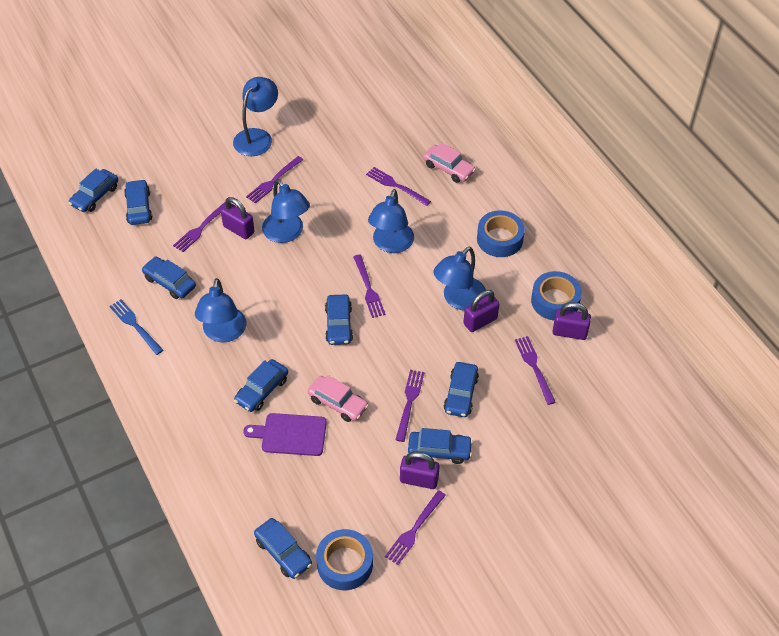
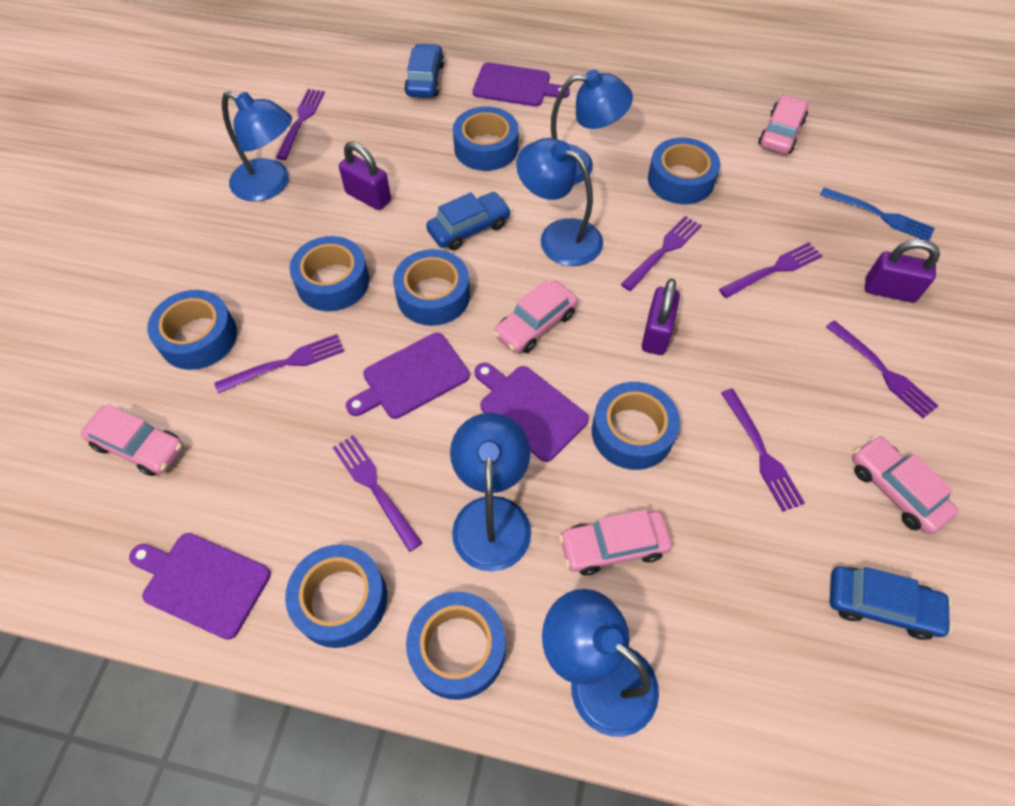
blue car: [69,168,118,212] [124,179,152,225] [142,257,196,299] [234,359,288,412] [254,518,312,579] [325,294,353,345] [408,428,473,464] [444,362,479,417] = 8 -> [404,43,444,98] [426,192,511,250] [830,567,952,640] = 3
blue tape: [316,529,373,590] [477,210,525,257] [531,271,582,321] = 3 -> [147,290,237,370] [285,544,387,648] [290,236,369,311] [393,249,470,326] [406,592,506,700] [453,106,519,171] [592,382,680,470] [648,138,720,204] = 8
pink car: [307,375,369,422] [423,143,476,183] = 2 -> [80,404,184,476] [493,280,578,353] [559,509,672,575] [758,95,808,154] [852,436,958,534] = 5
purple cutting board: [243,413,327,456] = 1 -> [129,533,271,640] [346,333,470,419] [473,62,570,107] [474,362,589,462] = 4
purple padlock: [221,197,255,239] [400,452,440,489] [463,290,499,332] [552,302,591,340] = 4 -> [339,141,391,210] [642,279,680,355] [865,239,940,303] = 3

